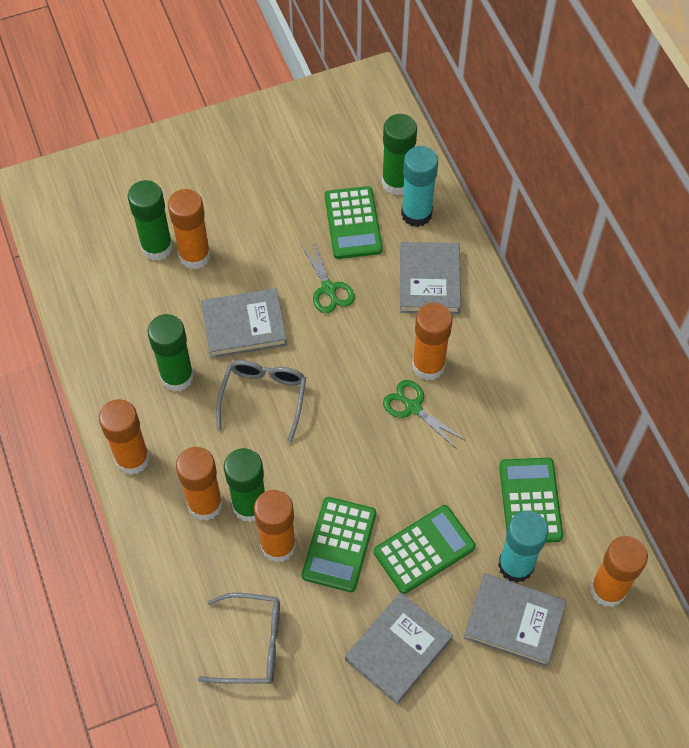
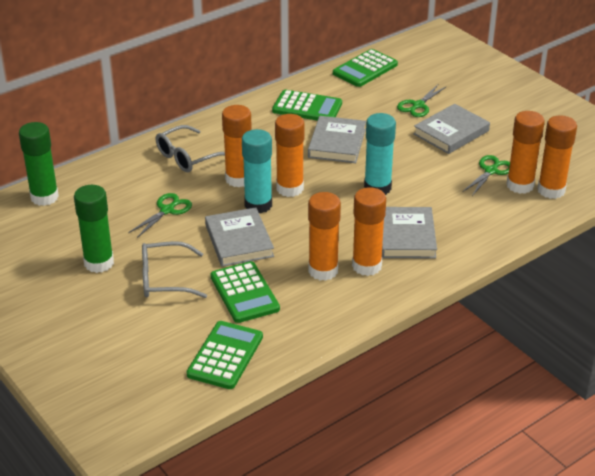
green glue stick: [128,180,173,261] [148,314,194,392] [224,448,265,522] [382,114,417,196] = 4 -> [19,122,59,206] [74,185,114,273] = 2
green scissors: [301,242,355,313] [383,380,465,449] = 2 -> [128,193,192,238] [397,85,447,117] [462,155,510,196] = 3

